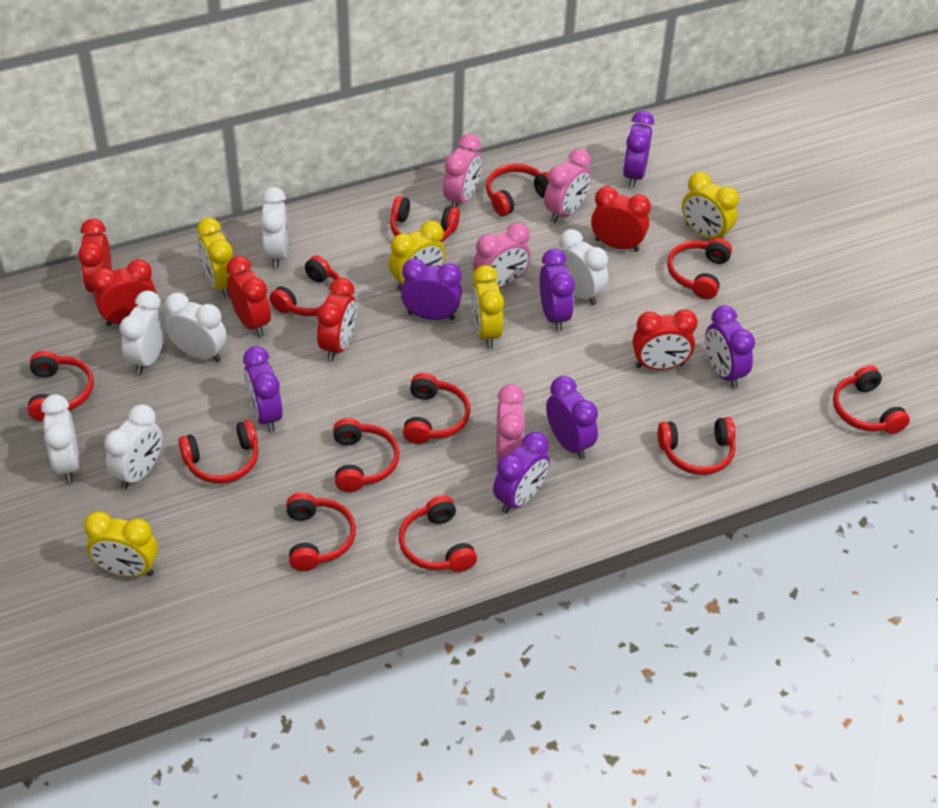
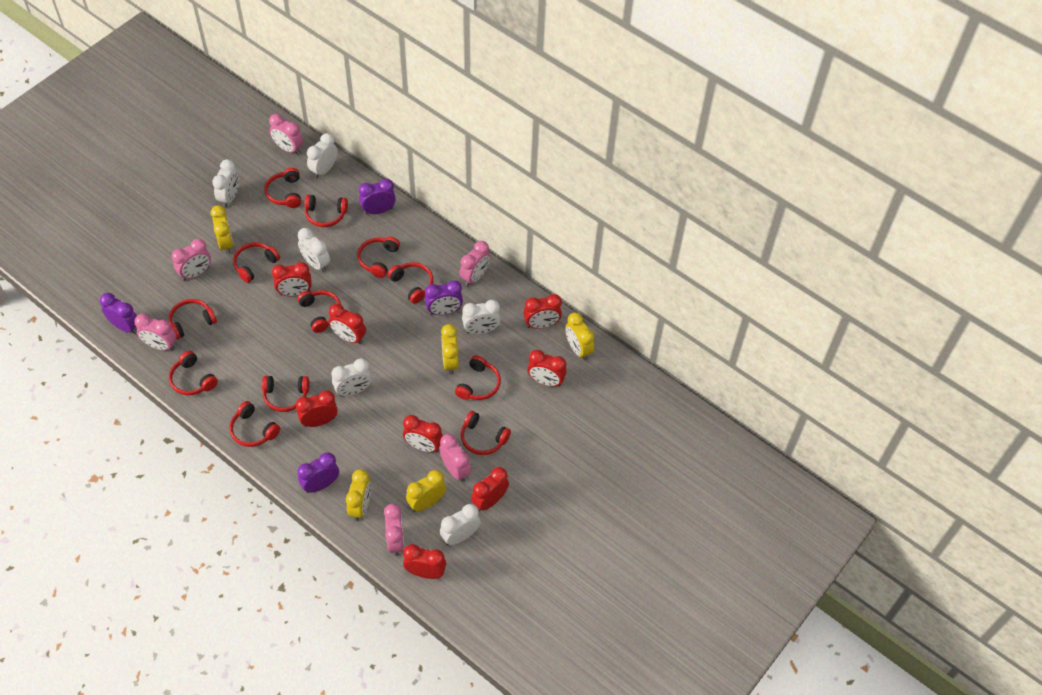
pink clock: [443,134,481,208] [473,223,531,288] [496,385,525,462] [544,149,591,223] = 4 -> [134,314,176,350] [172,238,211,281] [269,114,303,155] [384,504,404,556] [439,434,471,482] [460,241,490,286] = 6
purple clock: [243,347,283,432] [401,258,462,320] [493,432,550,514] [540,249,575,331] [546,376,598,460] [623,111,654,188] [705,305,755,388] = 7 -> [100,293,137,334] [297,452,339,493] [359,179,396,214] [425,280,463,315] = 4
red clock: [78,219,112,293] [91,259,157,326] [226,256,271,337] [317,278,356,361] [591,186,651,252] [633,310,698,370] = 6 -> [272,262,312,296] [296,390,338,427] [329,304,366,344] [403,415,443,452] [403,544,446,579] [471,467,509,511] [524,294,562,329] [527,350,567,387] = 8

